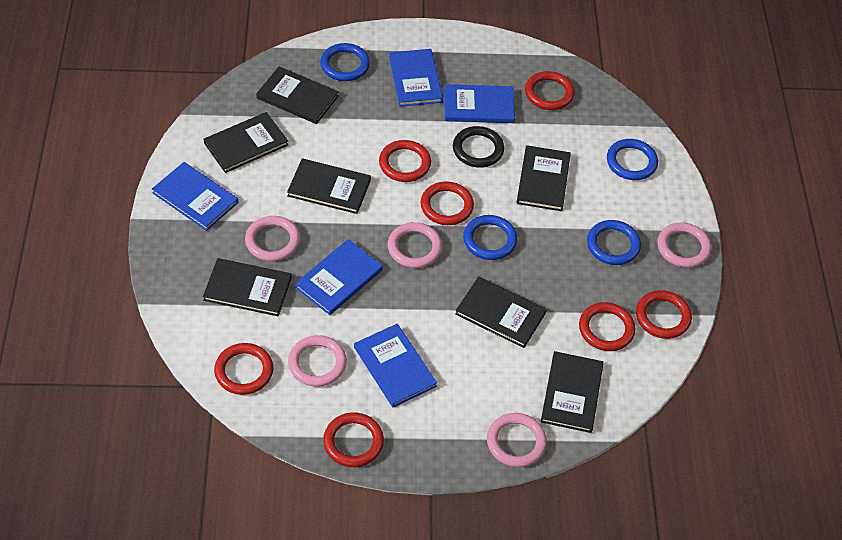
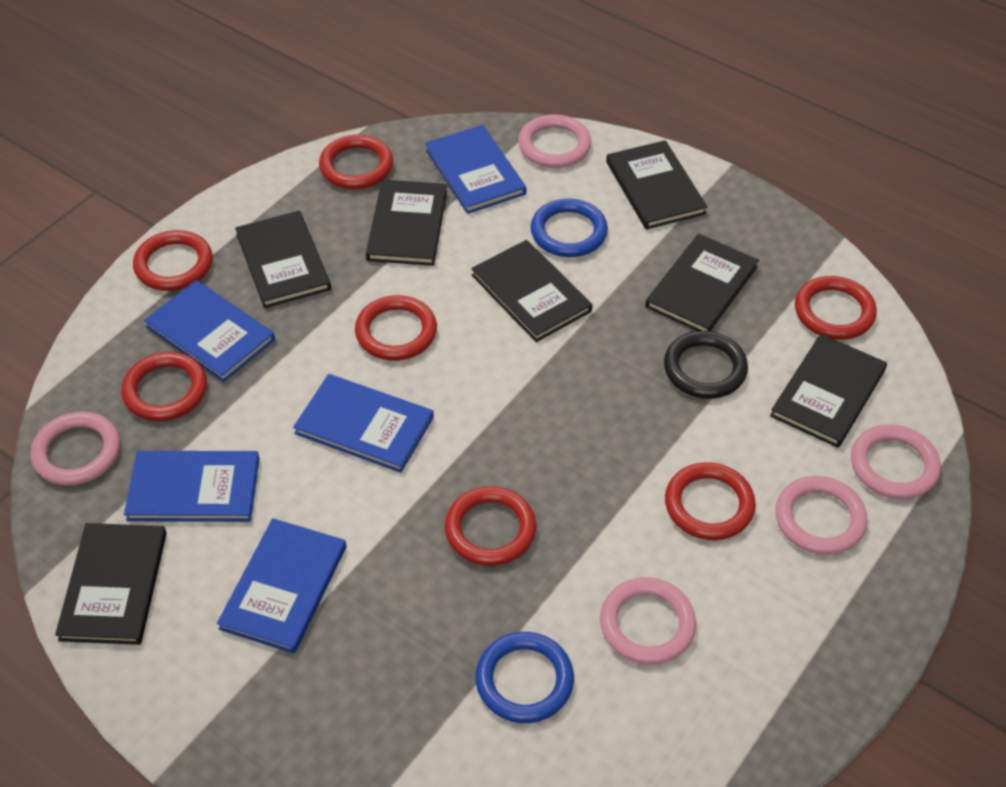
blue ring: [320,43,370,81] [463,215,517,260] [587,220,641,265] [607,139,658,180] = 4 -> [475,632,574,723] [530,198,608,257] = 2

